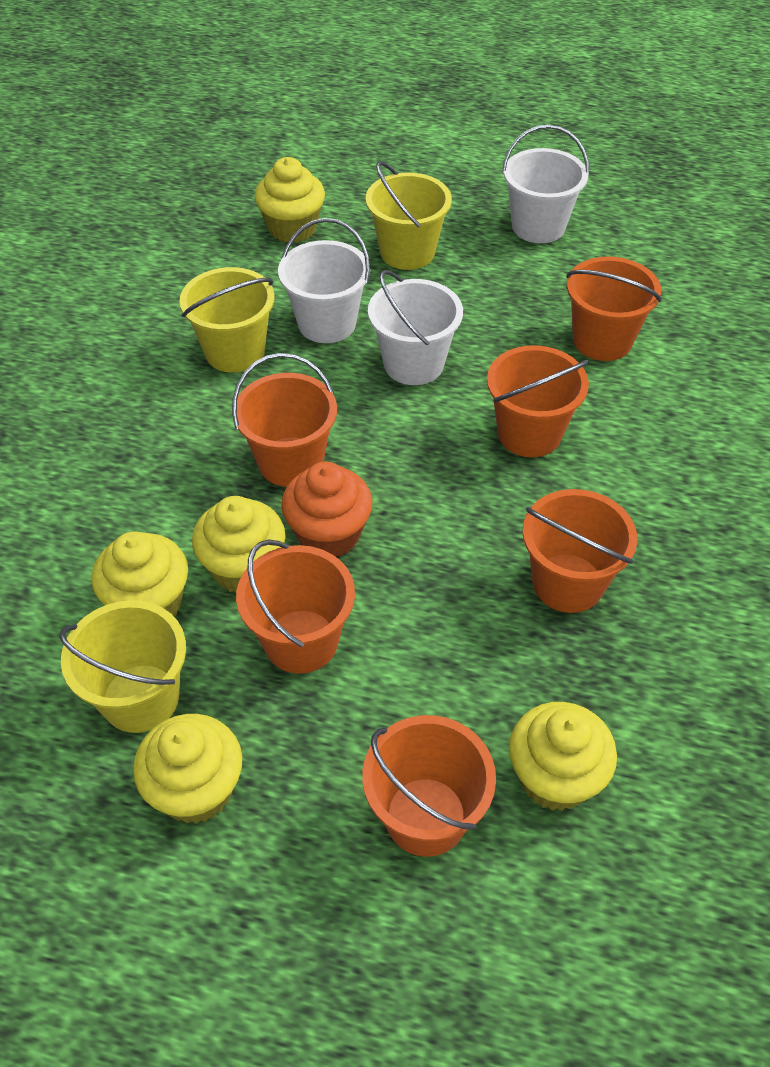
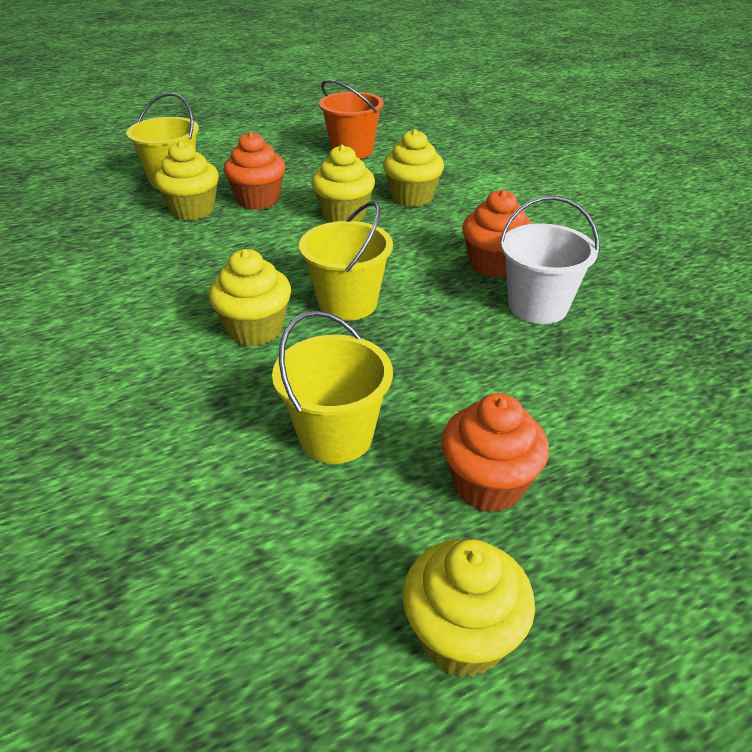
orange bucket: [232,353,337,487] [236,539,355,674] [362,715,496,857] [487,345,589,457] [523,489,637,613] [566,256,662,361] = 6 -> [319,79,383,159] = 1
orange cupcake: [281,462,372,557] = 1 -> [223,132,285,210] [441,393,549,512] [462,189,533,277] = 3
white bucket: [278,218,370,343] [368,270,463,385] [502,124,590,243] = 3 -> [499,196,599,324] = 1

